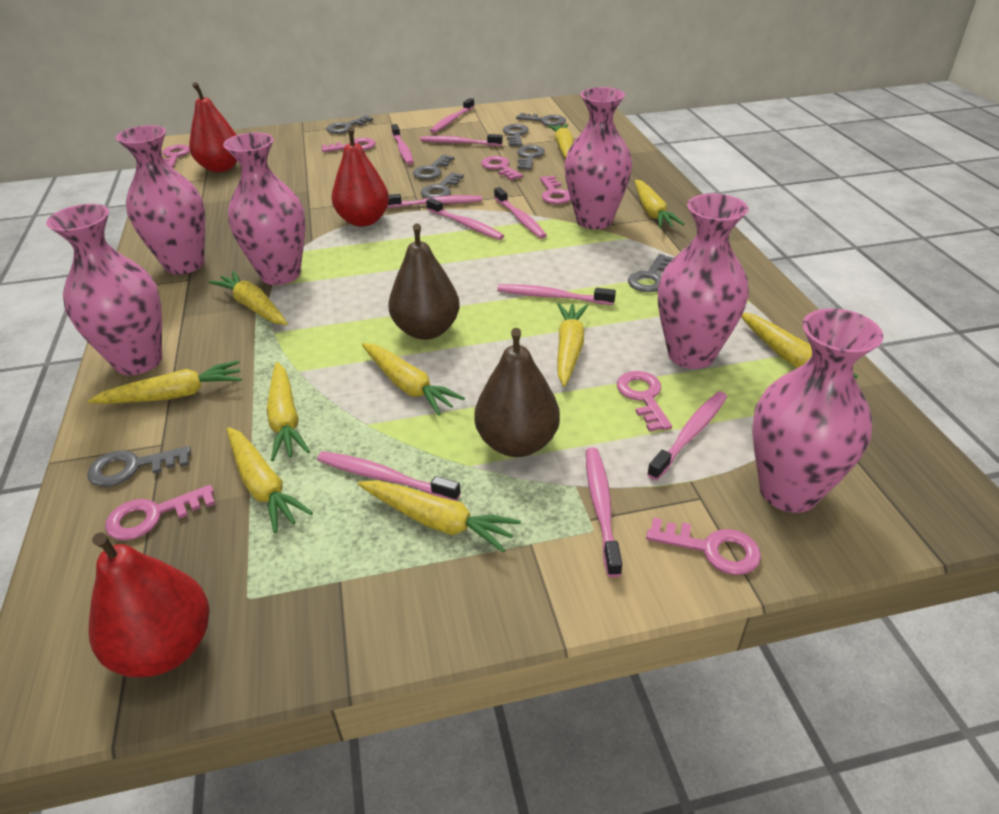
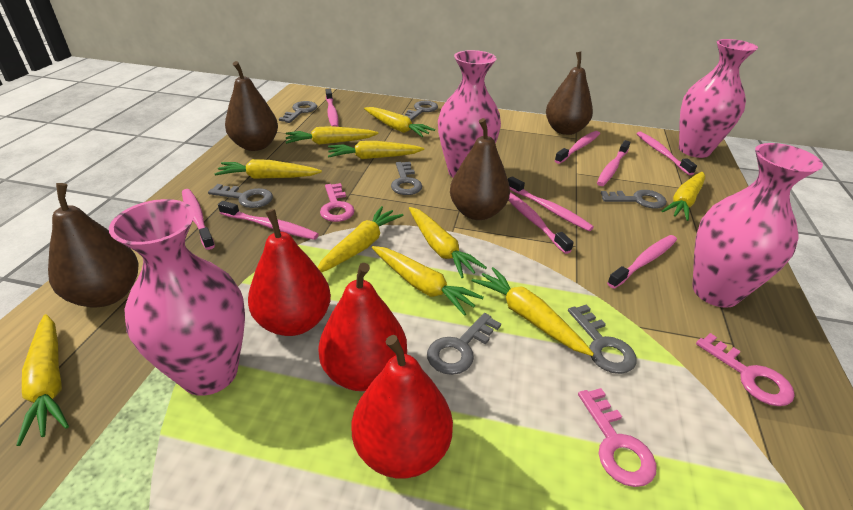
brown pear: [388,223,460,340] [474,328,560,457] = 2 -> [48,183,139,307] [225,61,278,151] [450,118,510,220] [546,52,593,135] = 4
grey key: [87,446,191,487] [326,115,373,134] [413,155,455,180] [421,172,464,198] [503,124,529,146] [516,113,566,126] [517,145,545,170] [628,254,674,292] = 8 -> [208,184,273,208] [279,101,317,123] [391,162,422,195] [404,101,438,121] [427,313,501,375] [568,304,637,374] [601,190,667,208] = 7
pink key: [105,485,215,541] [162,145,190,168] [322,138,376,152] [481,156,523,180] [540,176,571,204] [617,371,672,432] [646,517,761,575] = 7 -> [320,183,355,222] [578,388,657,487] [696,333,795,406] = 3
pink toothbrush: [317,451,461,501] [387,194,482,208] [391,124,413,165] [420,134,503,146] [426,198,504,240] [430,98,475,133] [494,187,547,239] [497,284,616,305] [586,447,622,577] [647,391,727,480] = 10 -> [182,189,215,250] [218,201,319,240] [326,89,339,127] [508,176,594,231] [508,192,574,254] [555,131,600,164] [597,140,630,186] [607,235,677,289] [637,131,697,175] = 9
pink vase: [46,204,162,375] [116,125,205,274] [223,132,306,285] [564,87,632,229] [658,193,749,369] [752,308,883,513] = 6 -> [109,199,245,396] [438,50,501,178] [679,39,758,158] [692,143,823,308] = 4

